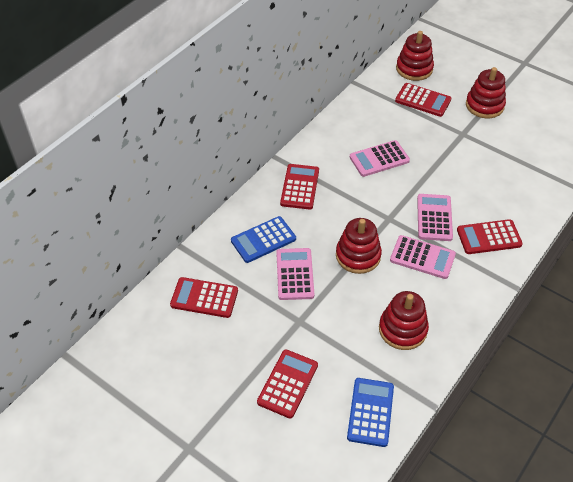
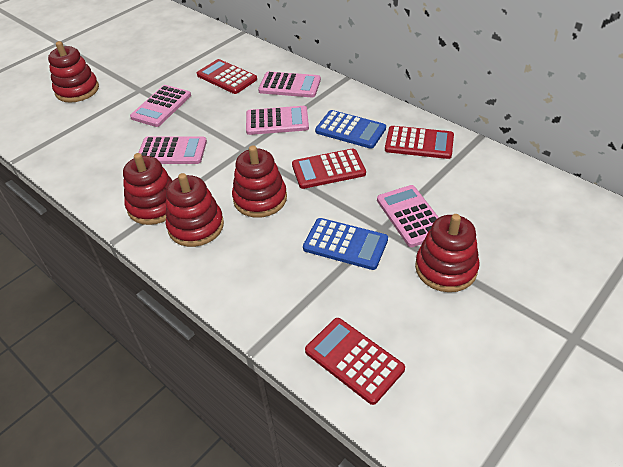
pink calculator: [276,248,314,300] [350,140,410,177] [390,235,456,279] [417,194,453,241] = 4 -> [130,85,191,127] [138,137,207,164] [246,106,309,135] [258,71,321,97] [377,185,439,247] = 5
red calculator: [170,277,238,318] [257,350,318,418] [280,164,319,210] [395,83,451,117] [457,219,523,254] = 5 -> [197,59,257,94] [292,148,366,189] [305,318,405,405] [385,126,454,159] = 4
red stacking toy: [336,218,382,274] [379,291,429,350] [396,31,434,81] [466,67,506,118] = 4 -> [48,41,99,103] [123,153,172,225] [166,173,224,247] [232,145,287,218] [415,214,480,292] = 5

